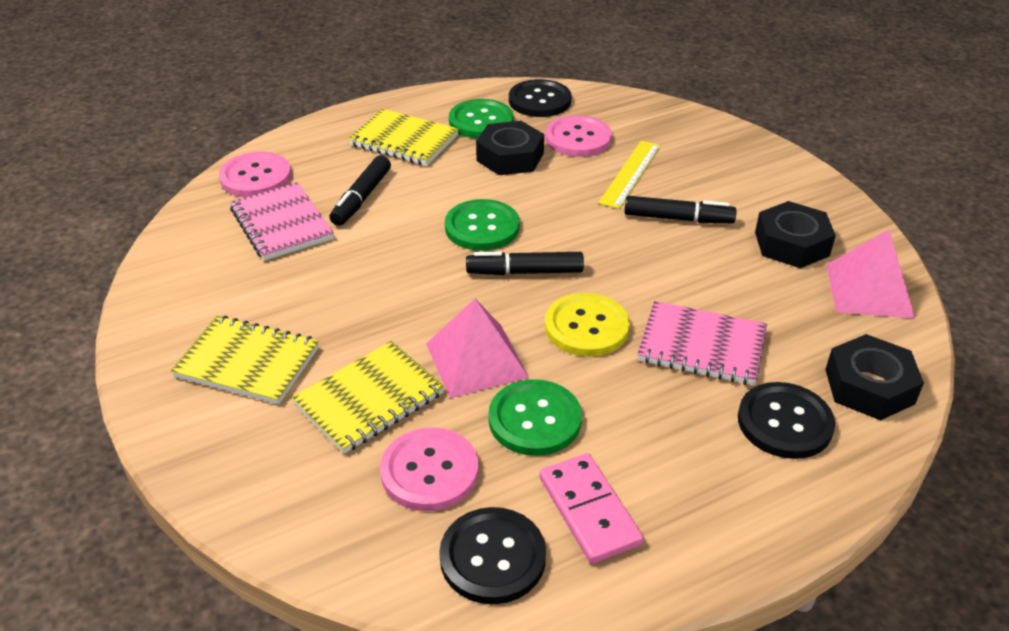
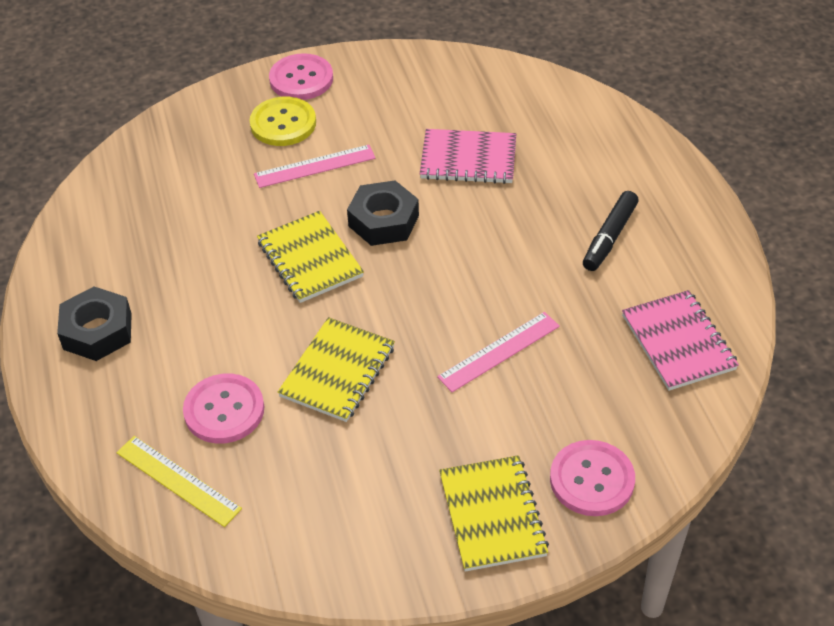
black button: [439,507,546,604] [509,79,572,117] [738,382,835,459] = 3 -> none = 0
black marker: [329,155,391,226] [466,251,584,275] [624,196,737,223] = 3 -> [583,191,639,271] = 1
black nut: [476,121,544,175] [755,201,836,268] [825,334,924,420] = 3 -> [57,287,132,361] [347,180,419,246] = 2
green button: [445,199,520,251] [449,99,514,139] [488,379,582,456] = 3 -> none = 0
pink domino: [539,453,643,564] = 1 -> none = 0
pink pyramid: [426,299,529,398] [826,230,915,318] = 2 -> none = 0
pink ruler: none = 0 -> [254,145,376,188] [437,312,560,392] = 2

